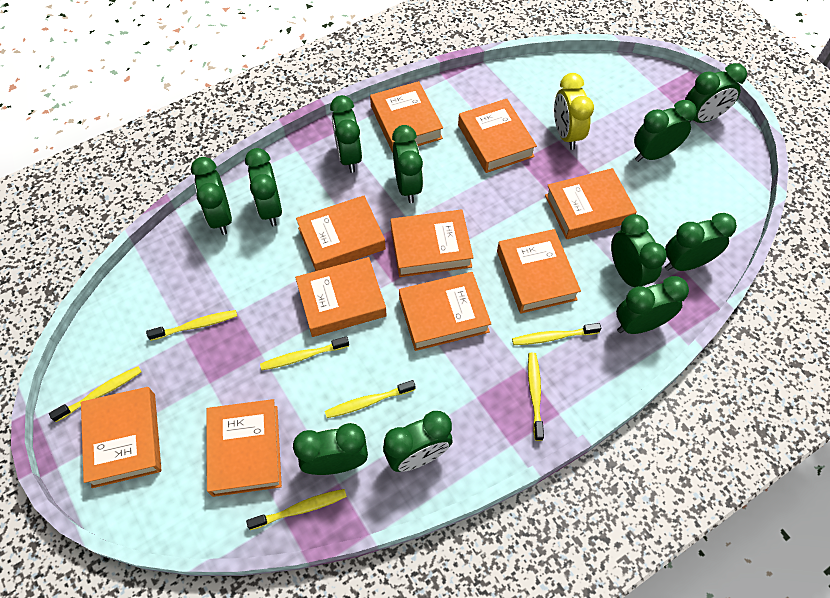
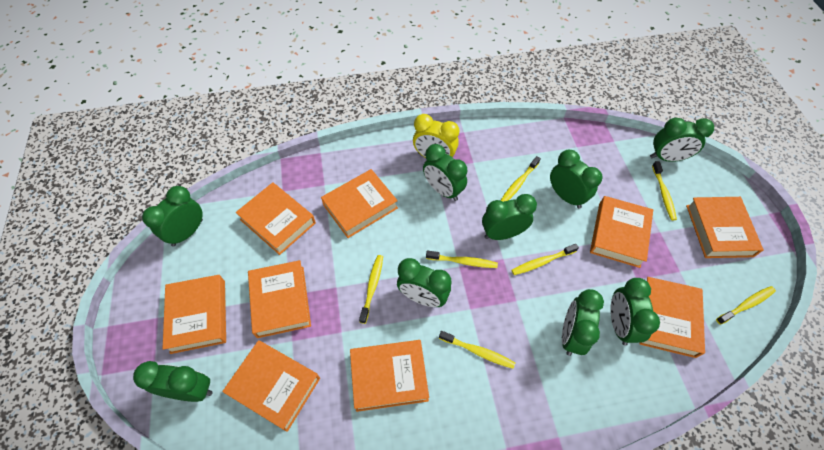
green clock: [191,157,232,235] [245,148,282,226] [293,423,368,475] [330,95,362,173] [383,411,453,472] [392,125,423,203] [611,214,667,287] [616,276,689,334] [634,100,697,162] [665,213,737,271] [685,63,747,123] = 11 -> [133,361,212,402] [142,186,203,247] [397,258,452,307] [423,144,468,201] [482,194,537,240] [550,150,602,209] [562,289,604,356] [610,278,660,345] [650,118,714,162] = 9
orange book: [81,387,161,488] [206,399,282,497] [295,257,387,337] [296,196,386,271] [370,81,443,153] [390,210,474,277] [399,272,491,351] [458,99,537,173] [497,229,581,314] [545,168,637,239] = 10 -> [163,275,226,354] [222,340,320,432] [236,182,316,255] [248,260,311,338] [321,169,398,238] [350,340,429,412] [590,196,653,268] [639,277,705,358] [686,197,764,258] = 9

